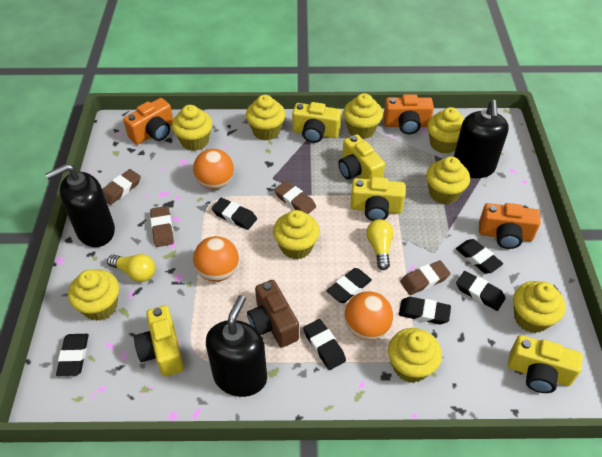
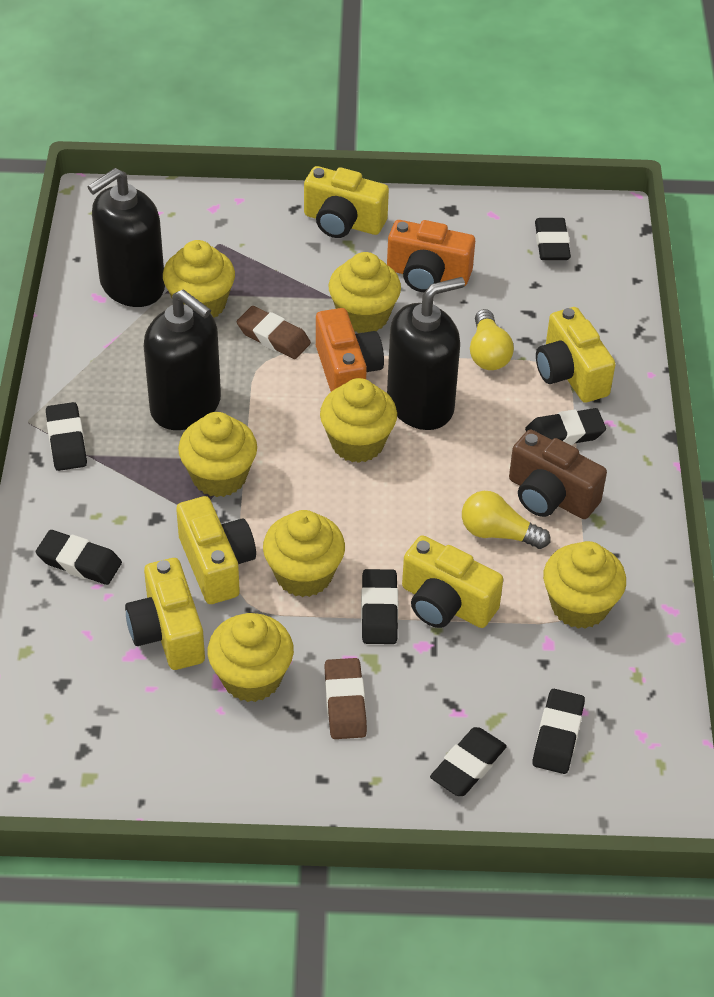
brown eraser: [102,169,141,205] [150,206,174,247] [274,181,316,214] [400,260,451,295] = 4 -> [237,306,311,359] [324,658,367,739] = 2
orange ball: [193,149,234,189] [193,236,239,282] [344,291,393,340] = 3 -> none = 0
orange camera: [123,98,173,144] [383,94,434,134] [479,203,541,249] = 3 -> [316,308,384,392] [387,220,475,292] = 2
yellow cupcake: [68,269,119,321] [172,105,212,151] [246,95,286,141] [273,210,320,260] [343,93,383,139] [388,328,442,383] [426,157,470,205] [427,107,464,154] [513,281,566,333] = 9 -> [163,240,235,318] [178,412,257,497] [208,613,294,702] [263,510,345,597] [320,378,397,463] [329,252,401,333] [543,541,626,629] = 7

